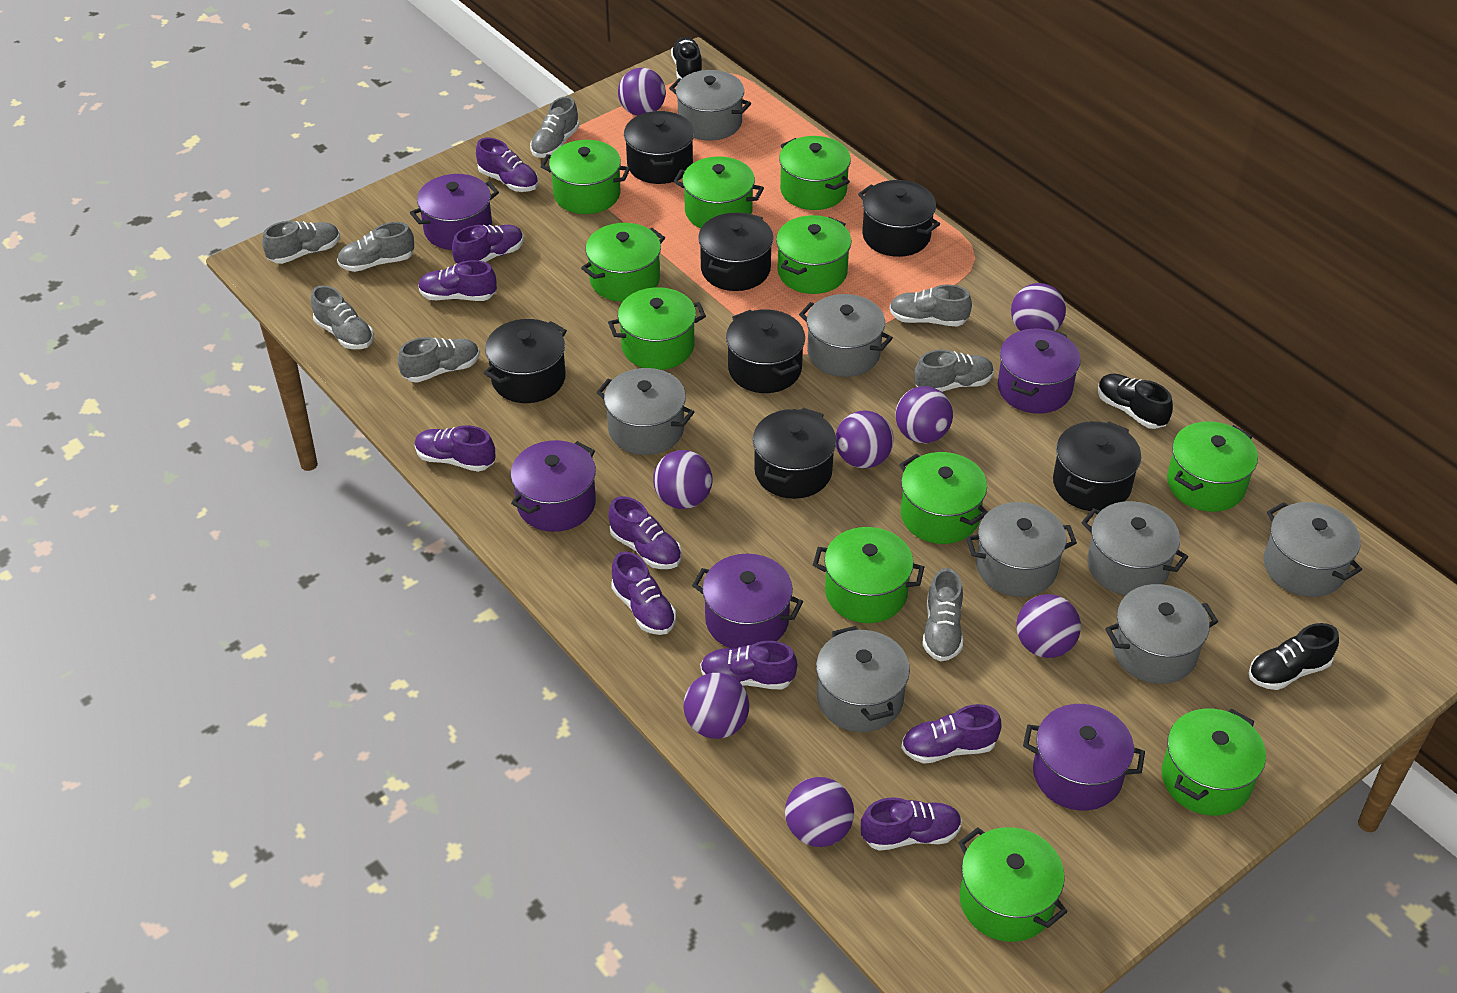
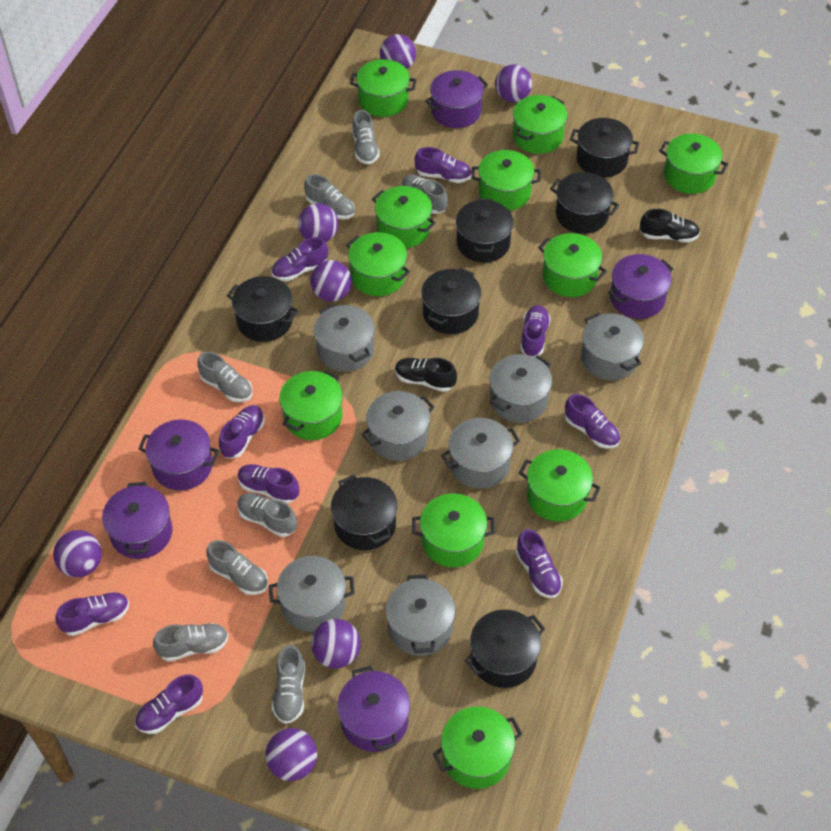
black shoe: [671,37,702,79] [1098,374,1173,429] [1248,623,1339,690] = 3 -> [395,358,457,392] [640,209,700,243] = 2
grey pot: [596,368,694,455] [669,70,751,141] [799,294,893,377] [816,626,910,732] [966,502,1077,597] [1081,501,1188,595] [1105,584,1218,684] [1264,502,1362,597] = 8 -> [269,556,355,632] [314,304,375,372] [362,391,434,461] [386,574,455,656] [441,418,520,489] [490,354,552,423] [581,313,644,381] = 7
purple ball: [618,68,666,116] [653,450,712,509] [683,673,749,739] [785,777,854,847] [836,410,894,469] [895,386,953,443] [1011,283,1066,331] [1016,594,1081,658] = 8 -> [53,530,102,577] [265,728,317,781] [298,203,338,242] [310,260,352,302] [311,619,361,669] [380,34,416,69] [495,64,532,103] = 7

